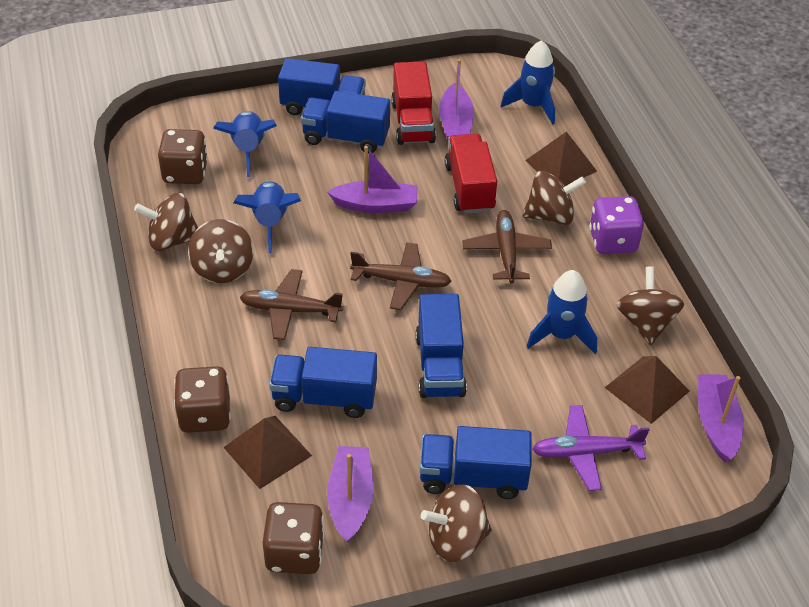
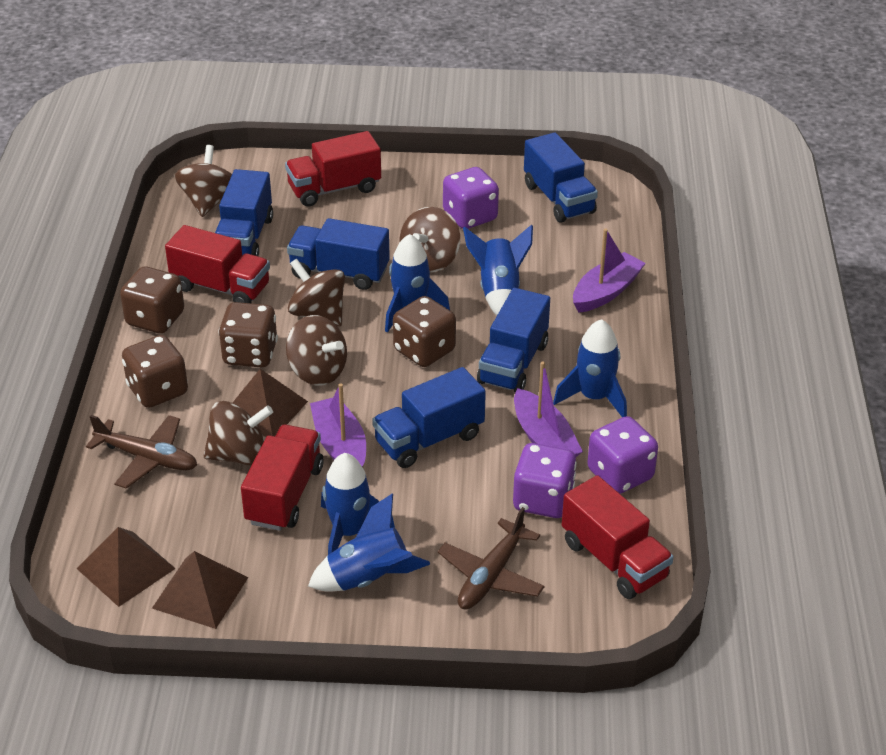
blue rocket: [213,111,277,177] [233,182,301,254] [501,40,555,125] [526,270,597,354] = 4 -> [308,493,430,592] [321,453,395,555] [385,234,450,333] [463,224,533,315] [553,319,627,417] = 5
brown dice: [158,129,208,184] [174,366,231,433] [262,502,324,574] = 3 -> [120,266,184,333] [122,335,188,408] [218,302,278,367] [393,296,456,367] = 4
brown plane: [240,269,343,340] [350,242,452,310] [462,210,552,284] = 3 -> [86,415,197,489] [438,507,545,609] = 2
purple boat: [327,146,417,213] [327,446,374,542] [439,59,474,139] [698,374,744,462] = 4 -> [310,383,366,466] [514,362,583,457] [573,228,646,313] = 3
purple dice: [589,196,644,254] = 1 -> [443,167,499,229] [513,443,577,518] [587,416,658,494] = 3
purple plane: [532,405,650,491] = 1 -> none = 0
red truck: [391,61,436,145] [445,134,497,214] = 2 -> [165,225,270,303] [241,425,324,531] [285,131,381,207] [562,475,673,599] = 4

